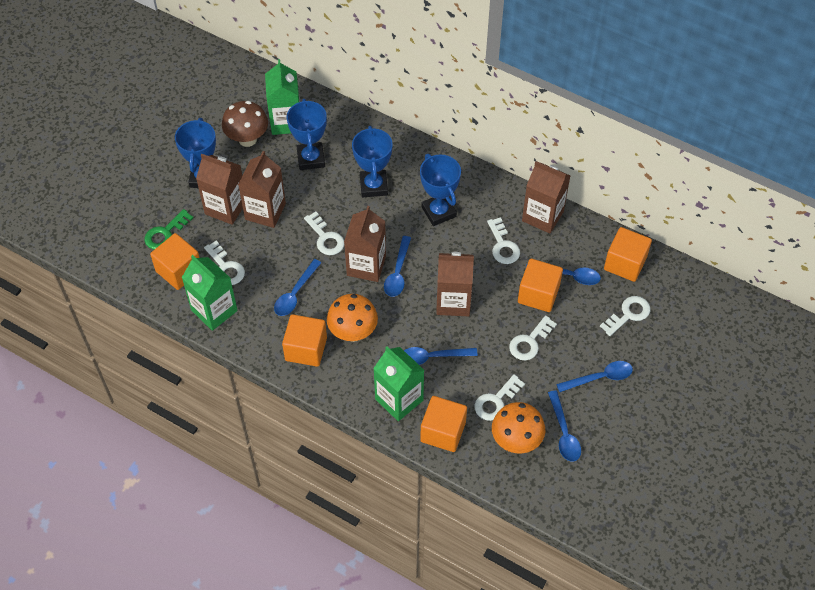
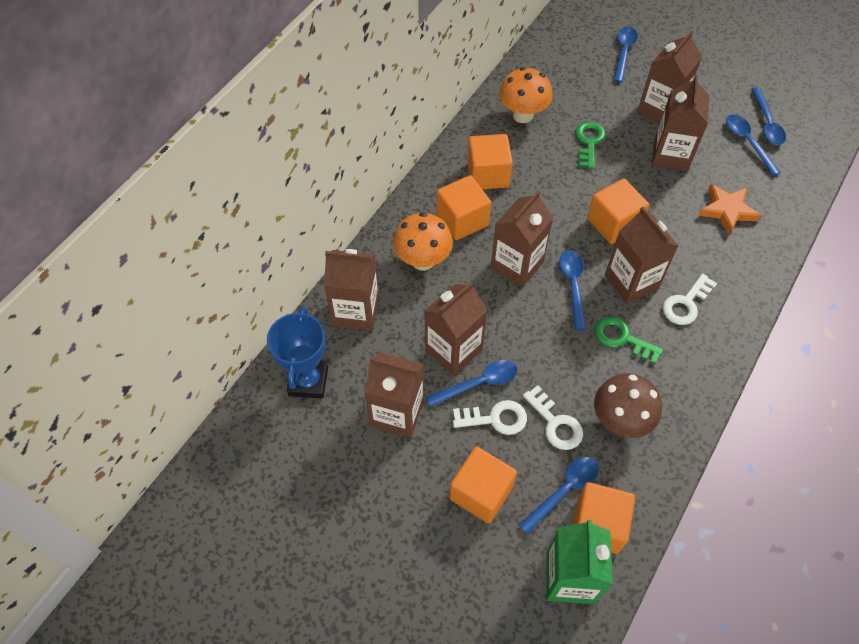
blue trophy: [175,118,216,188] [287,99,327,170] [352,126,393,197] [420,154,461,226] = 4 -> [267,307,328,399] = 1
brown carton: [196,154,243,225] [238,151,286,228] [344,206,386,282] [436,252,474,316] [522,161,570,233] = 5 -> [324,249,379,331] [364,352,424,438] [424,281,488,376] [491,191,554,287] [605,207,678,304] [637,30,702,124] [652,75,709,171] = 7
green carton: [182,255,238,331] [265,59,300,135] [373,346,424,421] = 3 -> [546,520,613,604] = 1
green key: [144,209,193,250] = 1 -> [575,121,606,169] [594,316,663,364] = 2
orange star: none = 0 -> [699,184,761,235] = 1
white key: [204,241,245,285] [304,212,344,255] [474,374,525,421] [487,217,520,264] [509,315,557,360] [600,296,650,336] = 6 -> [453,400,527,435] [523,385,583,450] [663,274,717,325] = 3

